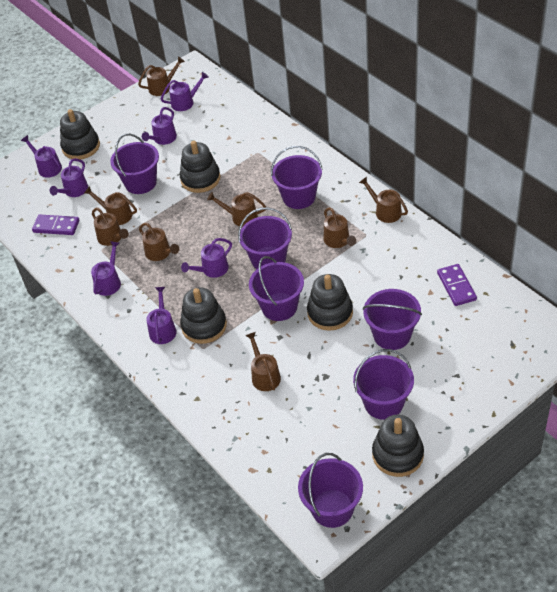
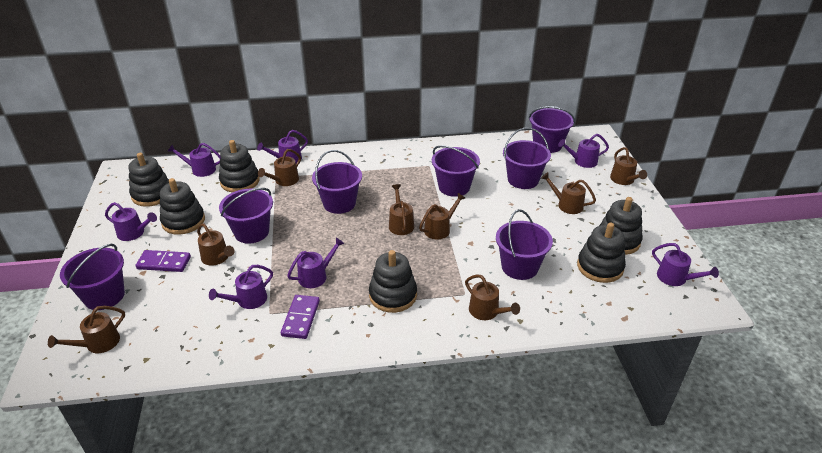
black stacking toy: [60,109,100,159] [180,141,220,193] [180,287,227,344] [307,274,353,331] [372,415,424,477] = 5 -> [129,153,169,207] [160,178,205,235] [219,140,260,192] [369,250,417,313] [577,222,626,283] [599,197,643,255] = 6

